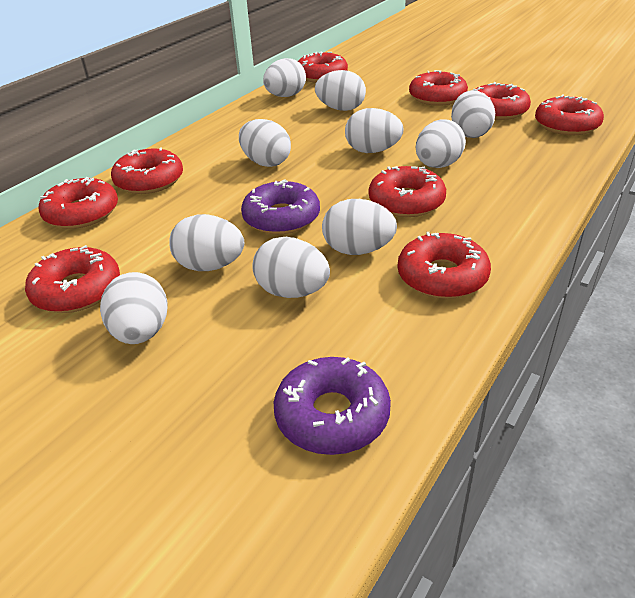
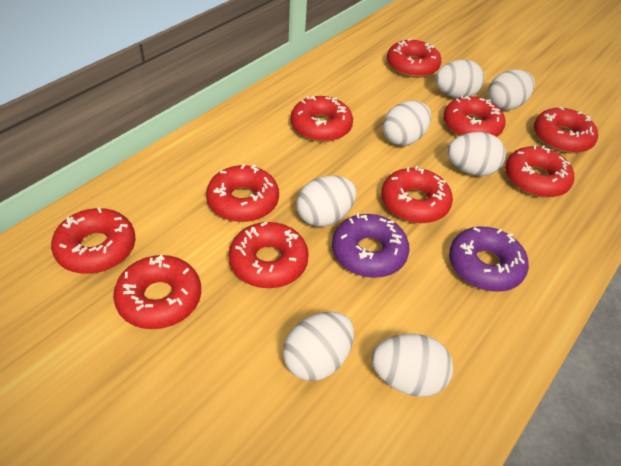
red donut: [25,245,120,313] [39,177,118,229] [111,147,183,194] [298,52,348,83] [369,166,446,217] [398,232,491,299] [409,70,468,106] [473,82,531,120] [535,94,604,135] = 9 -> [51,207,136,274] [113,255,201,329] [206,164,279,222] [229,222,309,288] [291,96,353,142] [381,166,453,223] [387,39,442,78] [443,95,506,137] [505,145,574,198] [534,107,598,153] = 10
white egg: [100,272,167,344] [169,214,244,271] [239,119,291,167] [252,237,330,298] [263,58,306,97] [315,70,366,111] [322,199,397,255] [345,108,404,153] [416,119,466,168] [451,90,495,138] = 10 -> [283,312,354,381] [296,176,356,227] [372,334,453,397] [383,101,431,146] [435,60,484,98] [447,132,506,176] [488,70,535,110] = 7

